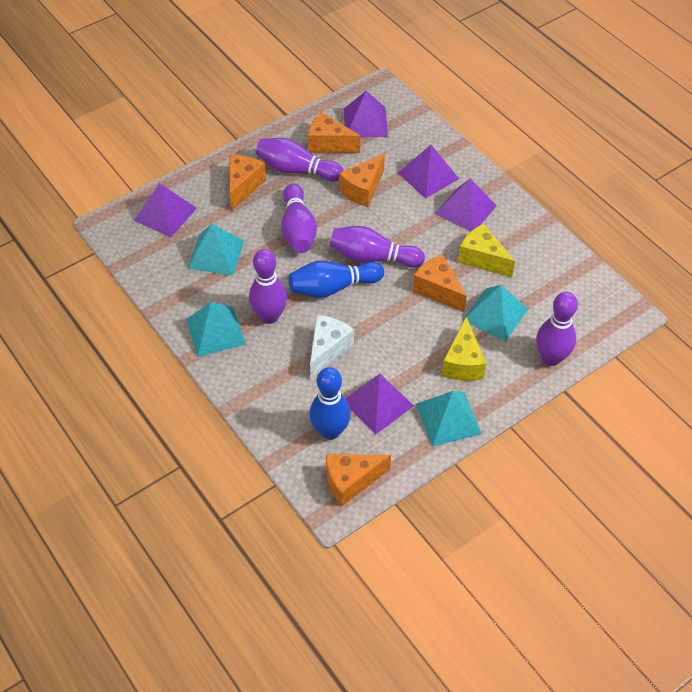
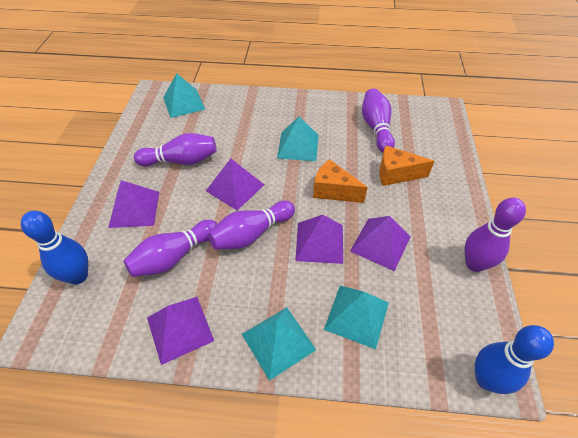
orange cheese: [230,155,266,210] [308,112,360,153] [326,454,391,507] [339,153,385,207] [413,254,467,312] = 5 -> [313,159,368,203] [379,146,434,186] = 2
white cheese: [310,315,354,379] = 1 -> none = 0
yellow cheese: [441,317,486,381] [458,224,515,278] = 2 -> none = 0

